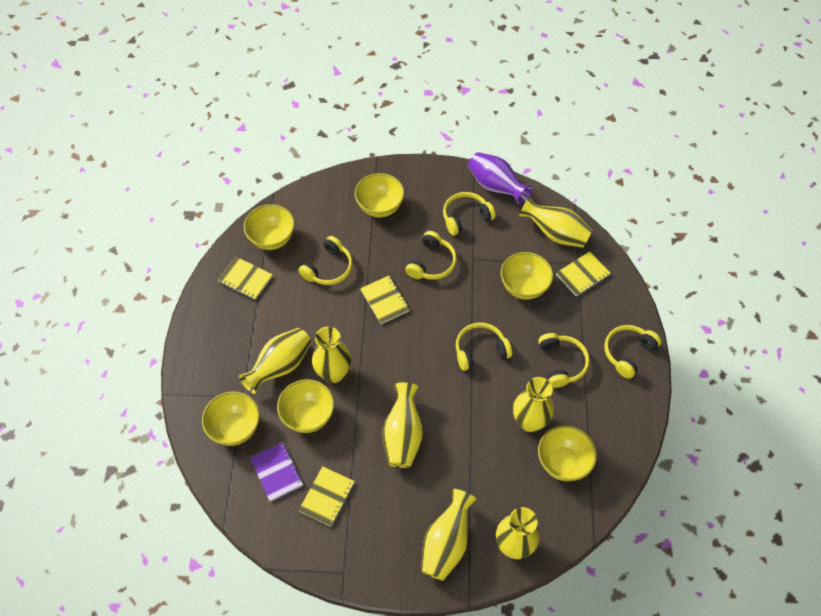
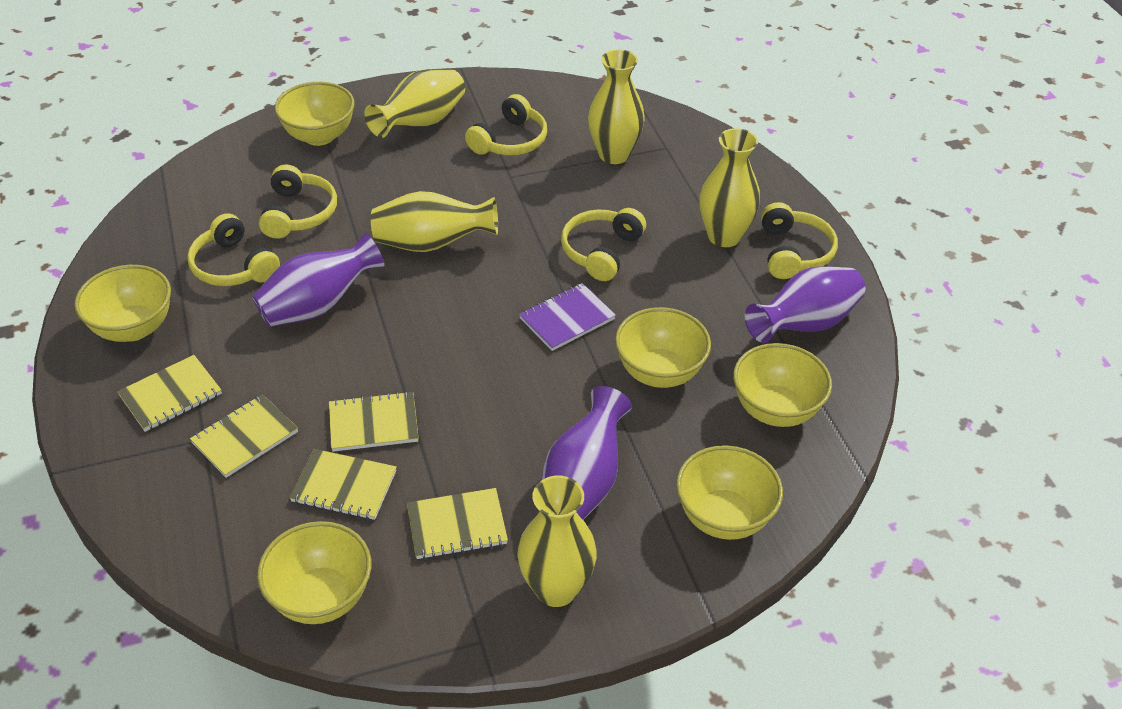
purple vase: [468,152,532,205] = 1 -> [252,233,384,327] [542,386,632,520] [745,266,865,343] = 3
yellow headphones: [298,236,353,285] [405,231,457,280] [443,192,496,236] [456,323,512,371] [538,333,590,388] [604,325,661,379] = 6 -> [187,213,280,286] [259,165,337,239] [465,94,547,155] [561,208,646,281] [761,202,838,279] = 5
yellow notebook: [218,257,273,300] [298,466,355,527] [360,276,410,324] [556,252,611,297] = 4 -> [117,355,222,432] [190,394,298,478] [289,449,397,520] [329,391,419,452] [407,488,508,559] = 5
yellow vase: [239,328,311,394] [312,326,351,383] [382,382,423,468] [421,489,477,581] [496,507,540,559] [513,377,554,432] [519,197,593,248] = 7 -> [364,69,465,138] [371,191,498,252] [517,475,597,607] [588,49,645,164] [699,128,760,247] = 5

